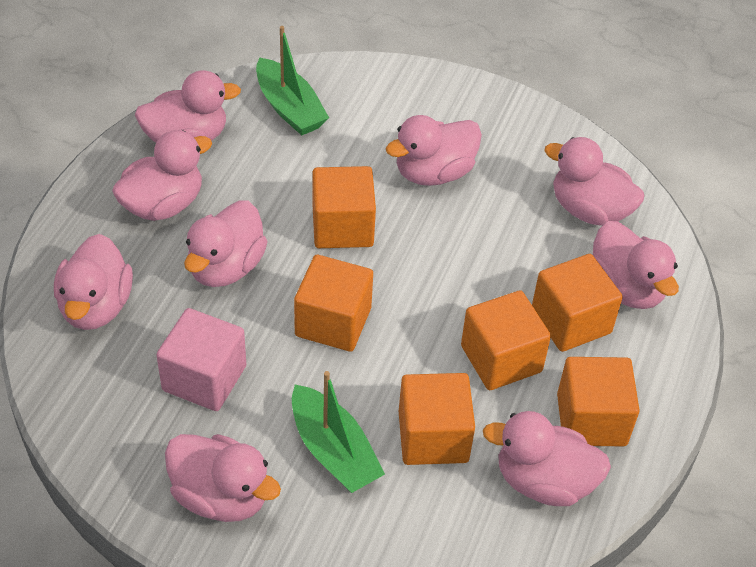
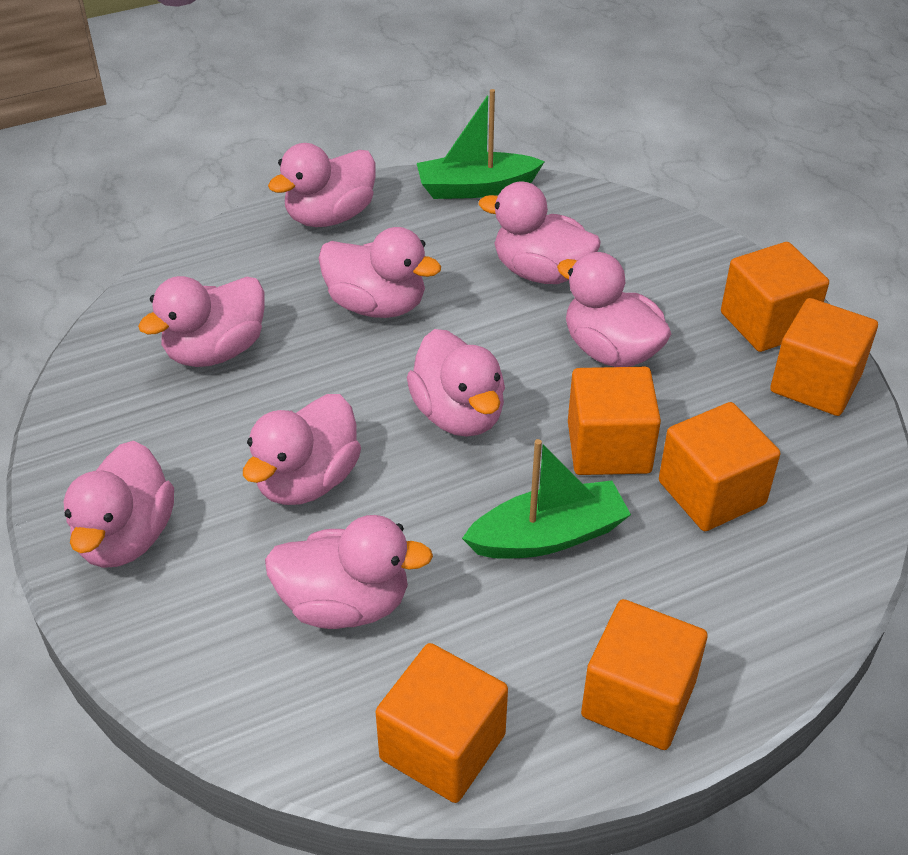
pink cube: [156,308,246,411] = 1 -> none = 0

